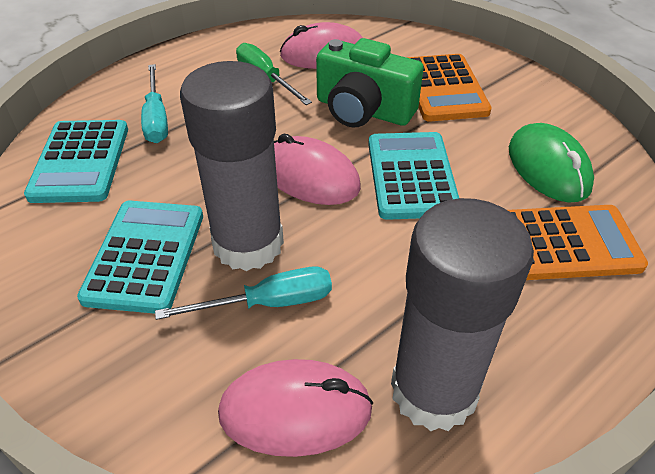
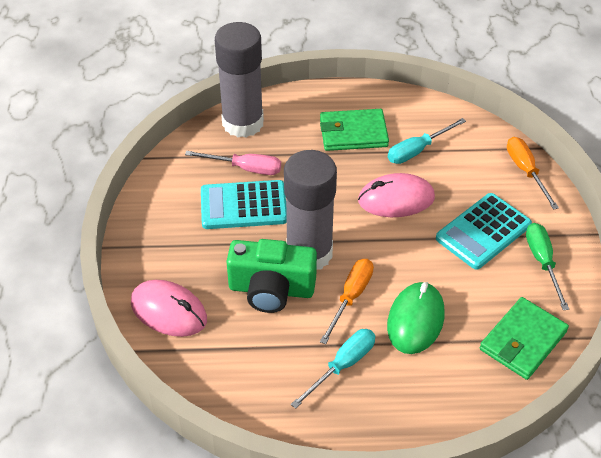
green wallet: none = 0 -> [320,109,389,151] [480,297,569,380] = 2
orange calculator: [407,54,492,122] [508,205,648,280] = 2 -> none = 0
orange screwdriver: none = 0 -> [320,259,374,344] [507,137,559,210] = 2
pink mouse: [218,359,373,457] [274,134,361,205] [280,22,363,69] = 3 -> [131,280,207,337] [358,173,435,217] = 2
pink screwdriver: none = 0 -> [185,151,281,175] = 1
turquoise calculator: [24,120,128,203] [77,201,203,314] [368,132,459,220] = 3 -> [201,180,287,229] [436,193,532,270] = 2

